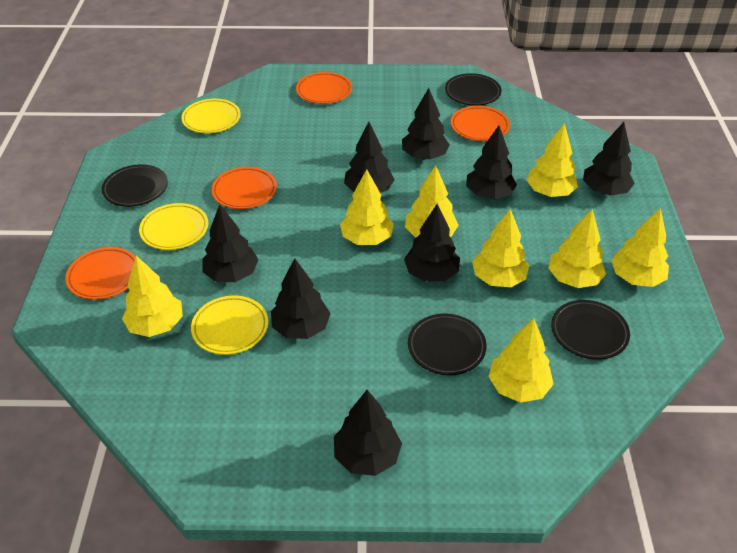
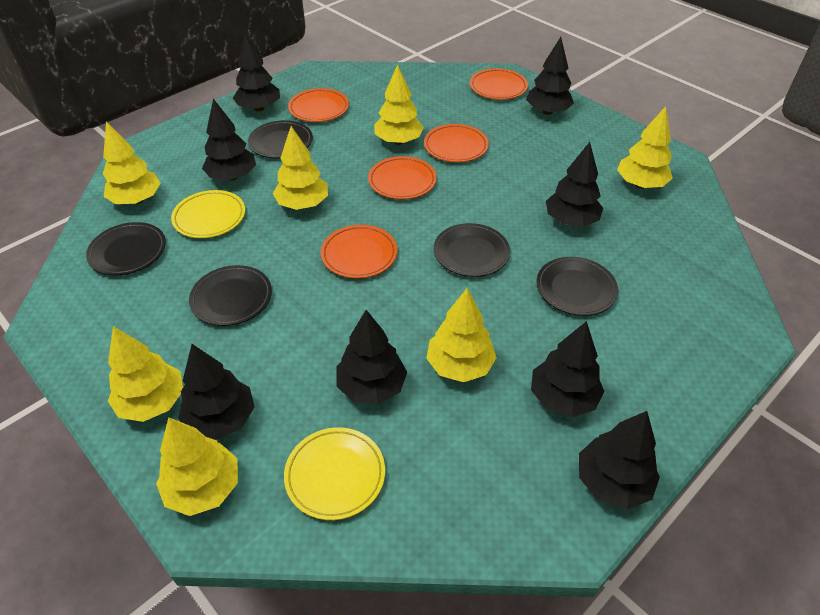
black plate: [102,164,168,207] [408,314,487,375] [445,73,502,106] [551,300,630,360] = 4 -> [86,222,166,276] [189,265,272,326] [248,120,313,158] [434,223,510,277] [537,257,618,316] = 5
orange plate: [66,247,136,300] [212,167,277,209] [296,72,352,104] [451,106,510,141] = 4 -> [288,88,349,122] [321,225,397,278] [368,156,437,199] [424,124,489,162] [470,68,528,100] = 5
yellow plate: [139,203,208,250] [181,99,241,133] [191,296,268,355] = 3 -> [171,190,245,238] [284,427,385,520] = 2
yellow tree: [122,256,183,337] [340,169,394,245] [405,165,458,238] [472,208,529,287] [488,318,554,403] [527,123,578,197] [548,209,606,288] [611,208,669,287] = 8 -> [103,121,161,204] [108,326,183,422] [156,417,238,516] [273,126,328,210] [374,64,424,145] [426,288,497,382] [617,106,673,188] = 7

